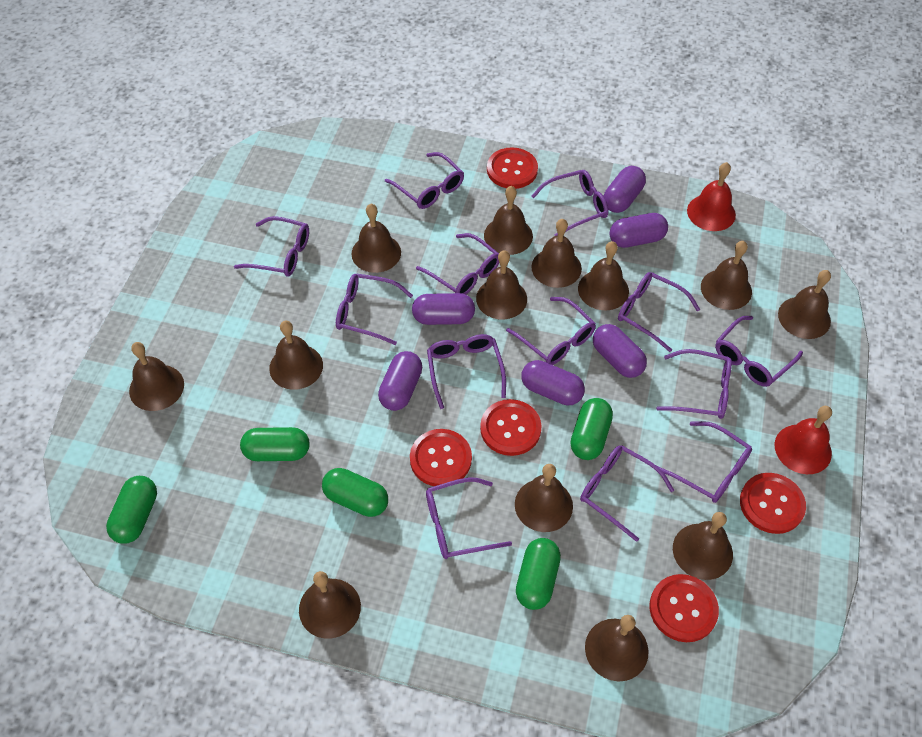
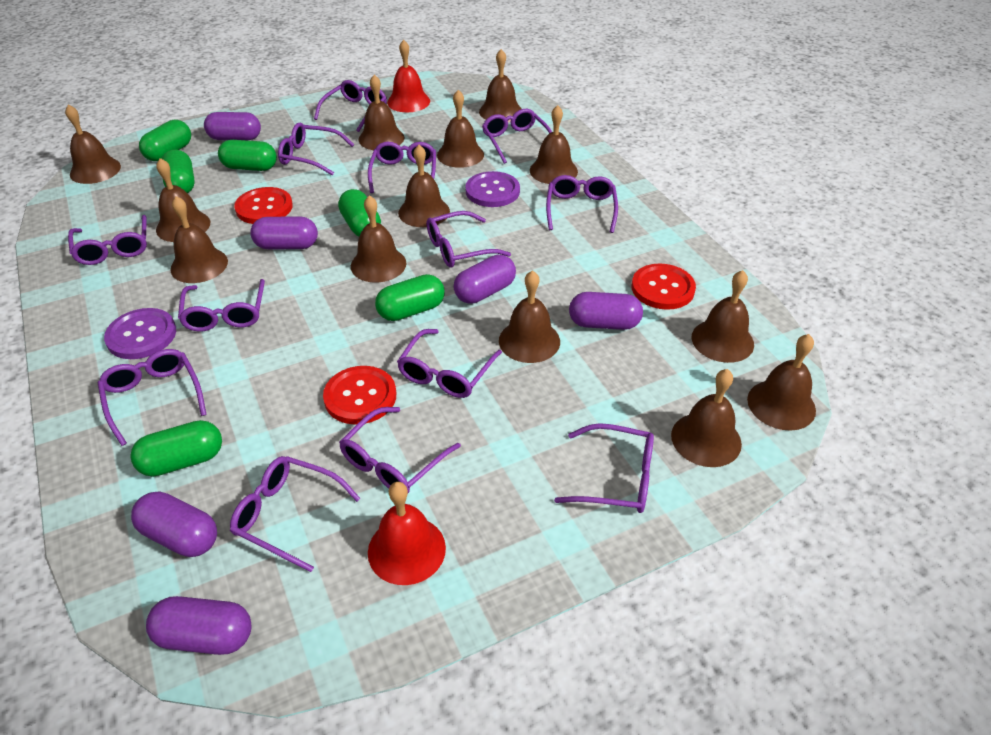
green capsule: [106,476,157,544] [240,427,310,461] [322,468,388,517] [516,538,561,610] [570,398,613,460] = 5 -> [130,420,222,477] [139,120,191,161] [162,150,195,193] [218,140,277,171] [338,189,381,236] [375,274,445,321] = 6
purple button: none = 0 -> [104,308,176,359] [465,171,520,207] = 2
red button: [410,429,472,486] [480,399,542,456] [487,147,538,189] [649,574,719,642] [740,473,806,534] = 5 -> [234,187,293,224] [323,366,396,425] [632,263,696,310] = 3

